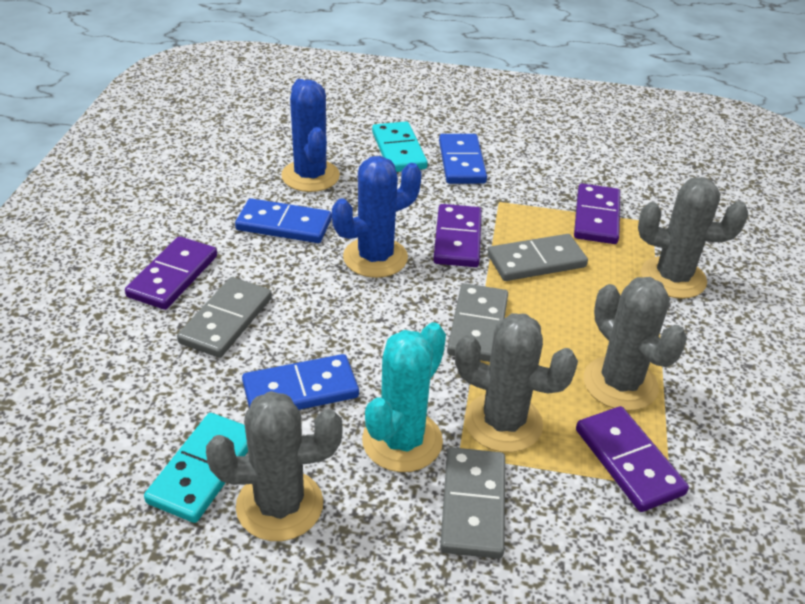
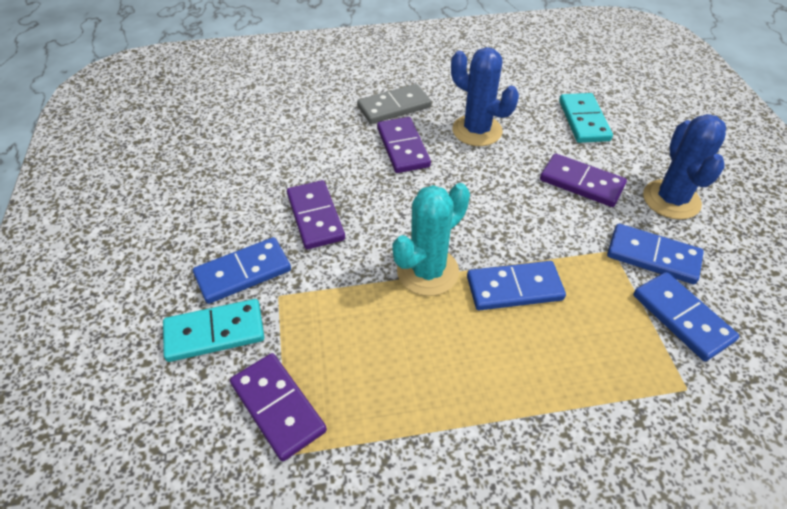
blue domino: [235,198,332,243] [242,354,359,410] [439,134,487,184] = 3 -> [193,237,291,304] [467,261,566,310] [607,224,704,284] [633,272,739,361] = 4
grey cactus: [206,391,343,541] [455,313,578,452] [584,277,687,411] [638,177,748,299] = 4 -> none = 0
grey domino: [177,277,272,358] [440,447,505,559] [447,283,508,362] [488,234,588,281] = 4 -> [357,84,431,124] = 1

